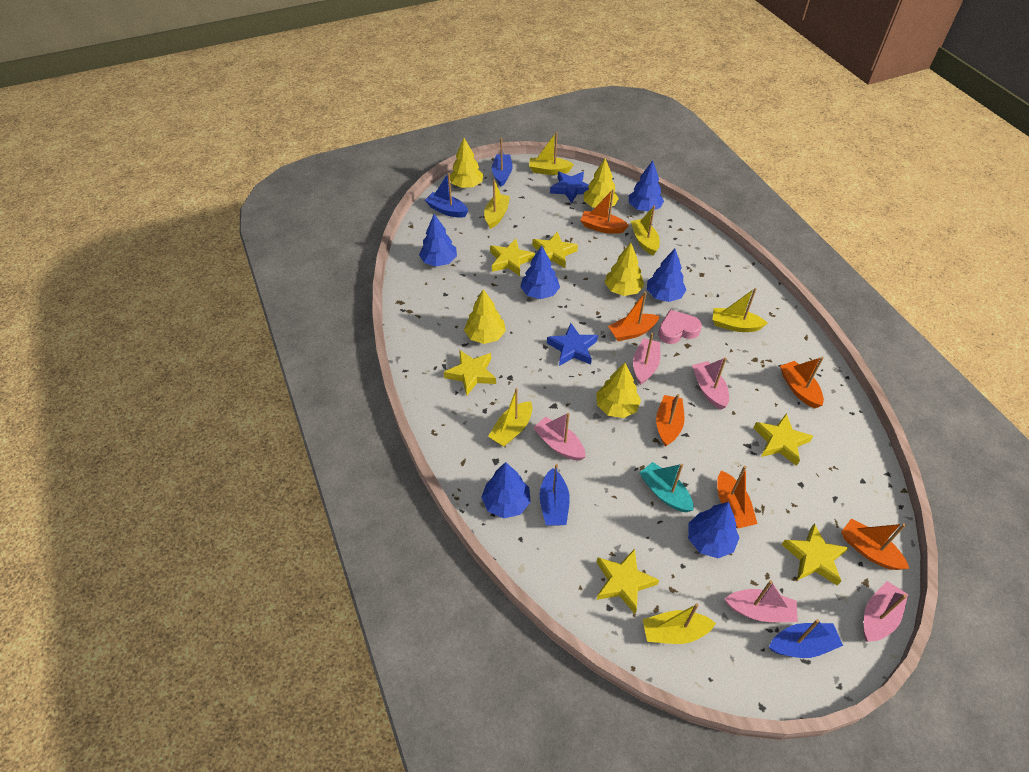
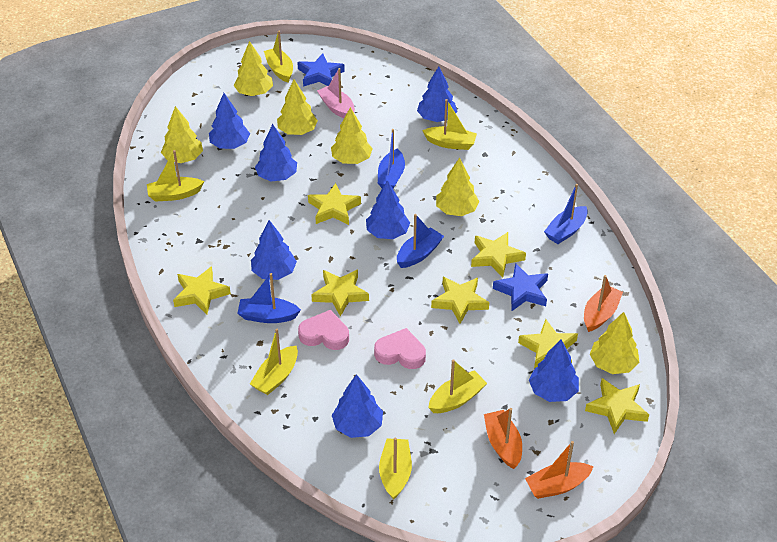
blue tree: [419,214,457,267] [481,462,531,519] [521,246,560,299] [629,160,664,212] [647,249,686,302] [688,502,739,558] = 6 -> [209,93,250,149] [251,220,297,280] [255,124,297,181] [332,374,383,438] [366,180,410,239] [417,66,458,122] [529,340,579,402] = 7
orange boat: [581,189,629,234] [608,292,660,341] [656,394,685,447] [717,466,758,528] [780,357,824,408] [841,518,909,570] = 6 -> [484,408,522,469] [525,441,594,499] [584,275,623,332] = 3
pink boat: [533,413,586,461] [633,333,660,385] [692,357,729,409] [725,580,798,622] [864,581,908,642] = 5 -> [317,68,355,118] = 1
pink heart: [658,310,702,344] = 1 -> [298,310,349,350] [374,328,426,369] = 2
turquoise boat: [639,462,694,512] = 1 -> none = 0
yellow star: [444,350,496,395] [490,239,535,276] [532,231,578,268] [597,549,659,614] [754,413,813,466] [782,524,849,586] = 6 -> [173,266,231,315] [308,183,361,225] [311,270,369,317] [431,277,489,324] [471,232,526,278] [518,319,578,369] [585,378,649,434] = 7
yellow tree: [450,138,483,188] [464,289,506,344] [584,158,619,208] [596,363,641,418] [605,243,644,296] = 5 -> [161,106,203,163] [234,41,273,96] [277,80,318,135] [331,107,373,164] [436,158,480,216] [590,312,639,374] = 6

